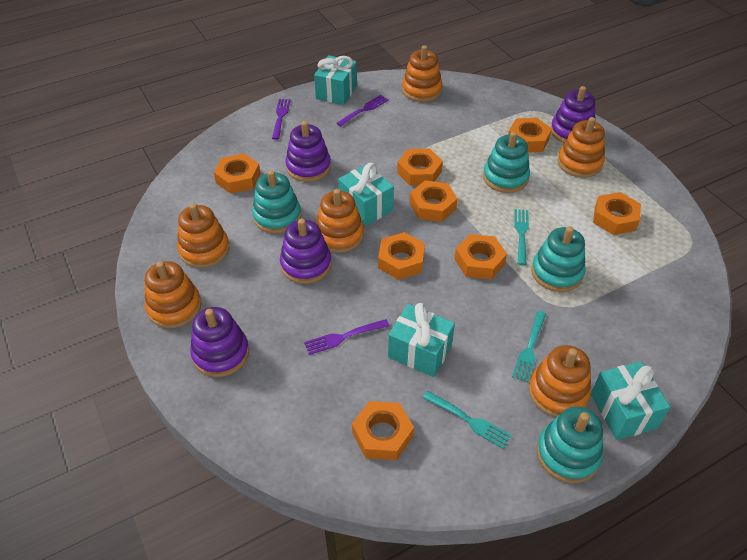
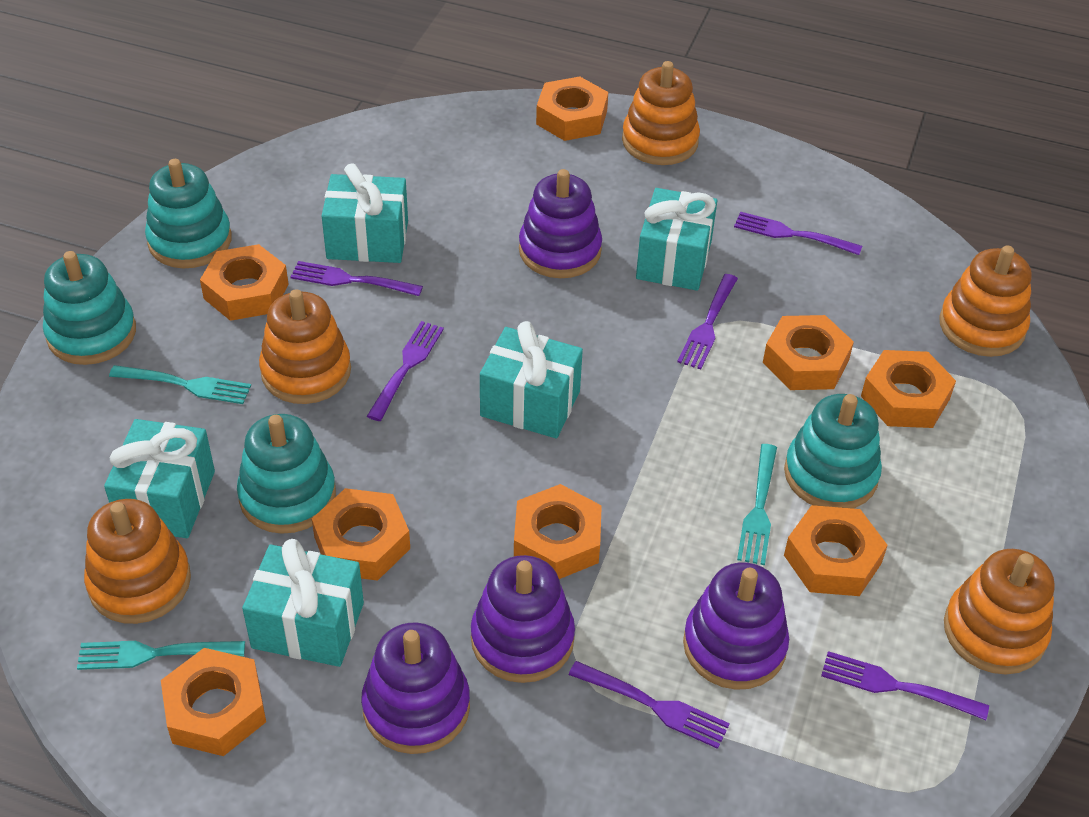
orange stacking toy: [145,261,202,328] [177,203,230,268] [316,189,364,253] [402,45,443,102] [529,345,591,417] [557,117,605,178] = 6 -> [84,499,191,624] [259,289,351,404] [622,61,700,165] [939,245,1032,357] [944,549,1055,674] = 5
purple fork: [272,99,290,140] [304,319,390,355] [337,95,389,126] = 3 -> [290,261,423,296] [367,321,444,421] [569,661,730,749] [677,274,738,369] [734,212,862,255] [821,651,989,720] = 6
turquoise gift: [314,55,357,105] [338,163,394,226] [388,303,455,377] [591,362,670,440] = 4 -> [104,419,215,538] [242,539,364,667] [322,163,408,263] [480,321,583,439] [636,188,717,291] = 5

